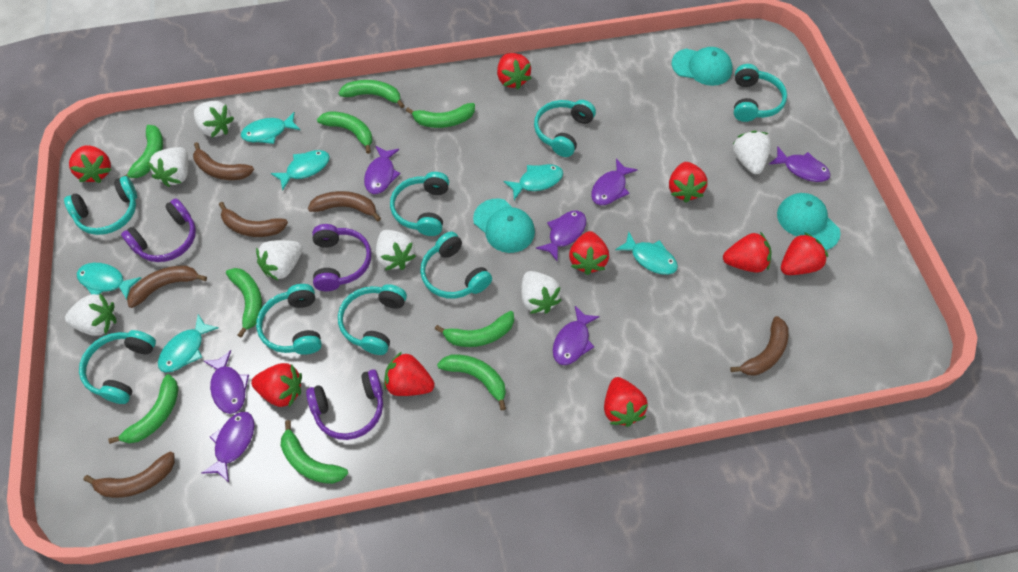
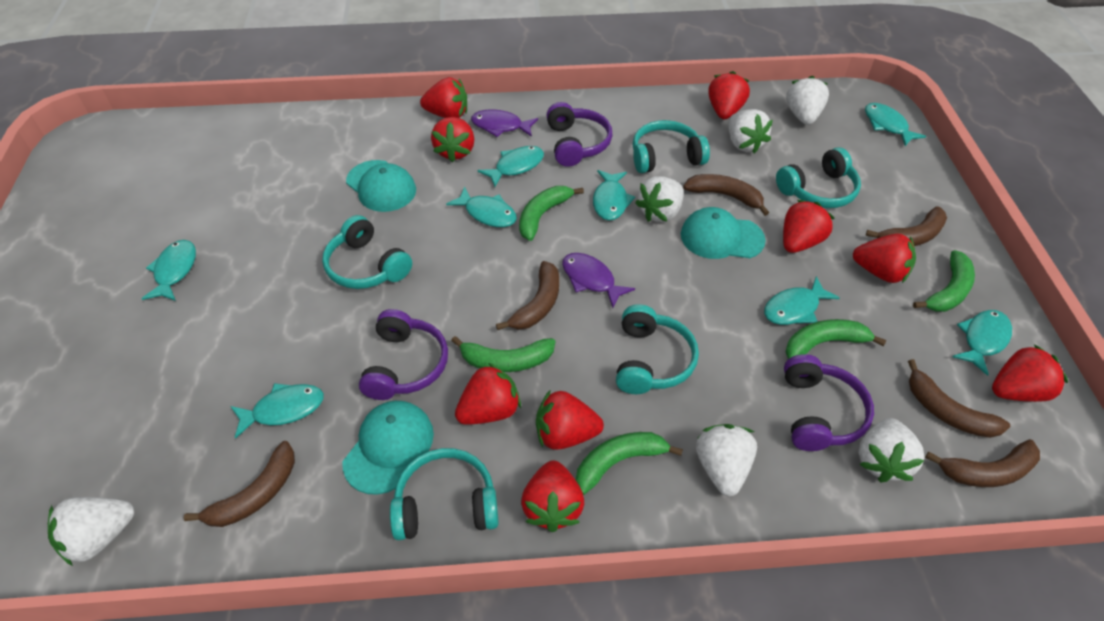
green banana: [108,374,179,444] [120,125,163,178] [226,268,262,338] [281,420,348,484] [317,111,372,154] [338,80,405,108] [406,103,475,128] [435,311,514,347] [437,355,506,410] = 9 -> [451,336,555,372] [519,186,584,241] [576,432,683,495] [786,319,886,359] [913,250,975,312] = 5
purple fish: [202,412,254,482] [204,350,249,414] [364,146,401,194] [536,211,586,262] [553,306,600,365] [591,159,638,205] [769,146,830,182] = 7 -> [471,109,538,137] [562,253,635,308] = 2
turquoise fish: [77,263,141,300] [158,314,219,373] [241,112,300,144] [271,150,330,191] [503,164,563,200] [615,232,678,275] = 6 -> [141,240,196,301] [230,383,324,439] [446,186,517,227] [478,146,544,187] [593,170,635,220] [764,276,840,325] [865,103,926,146] [952,310,1012,376] = 8
turquoise headphones: [64,176,137,235] [79,330,156,404] [256,284,322,355] [338,284,407,355] [390,172,449,236] [420,232,492,298] [534,100,596,157] [734,64,787,122] = 8 -> [322,215,412,289] [390,448,499,540] [616,304,699,394] [633,120,710,173] [776,147,861,208] = 5
white strawberry: [65,294,117,336] [147,147,189,187] [194,101,234,138] [256,240,303,281] [376,230,416,270] [521,271,562,314] [733,131,771,174] = 7 -> [48,497,134,566] [635,176,684,222] [696,424,757,496] [728,109,773,154] [786,76,829,125] [859,418,924,483] = 6

